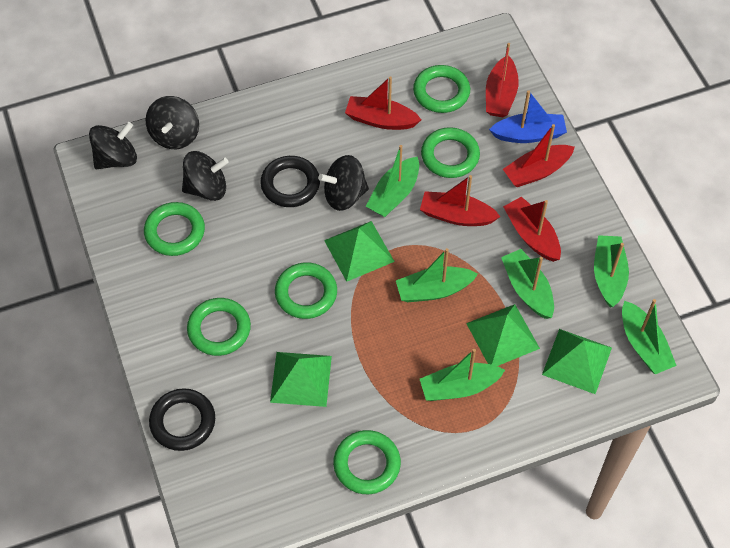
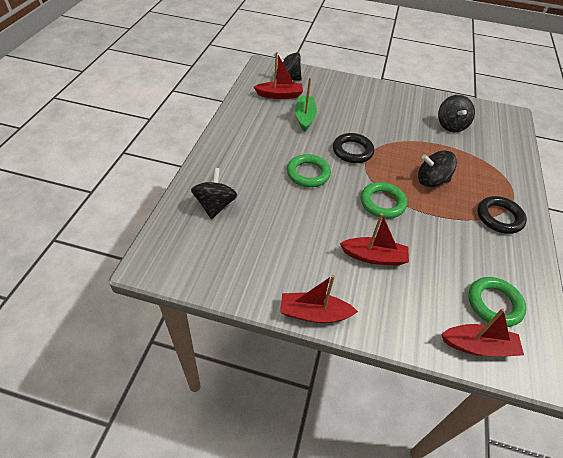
blue boat: [489,90,567,143] = 1 -> none = 0
green boat: [366,145,419,217] [396,248,478,302] [420,349,505,401] [501,249,554,319] [594,235,629,307] [622,299,677,374] = 6 -> [295,77,317,132] = 1
green pyramid: [270,352,332,407] [324,221,395,282] [466,304,540,366] [542,329,612,394] = 4 -> none = 0
green ring: [144,202,205,256] [187,298,251,356] [275,262,337,319] [333,430,401,494] [413,65,470,113] [421,127,480,178] = 6 -> [287,154,331,187] [361,182,407,219] [468,277,526,327] = 3
red boat: [345,76,421,130] [420,175,500,226] [486,43,519,117] [503,124,575,187] [503,197,561,262] = 5 -> [254,52,303,99] [280,275,358,323] [340,213,409,266] [441,308,524,356] = 4

